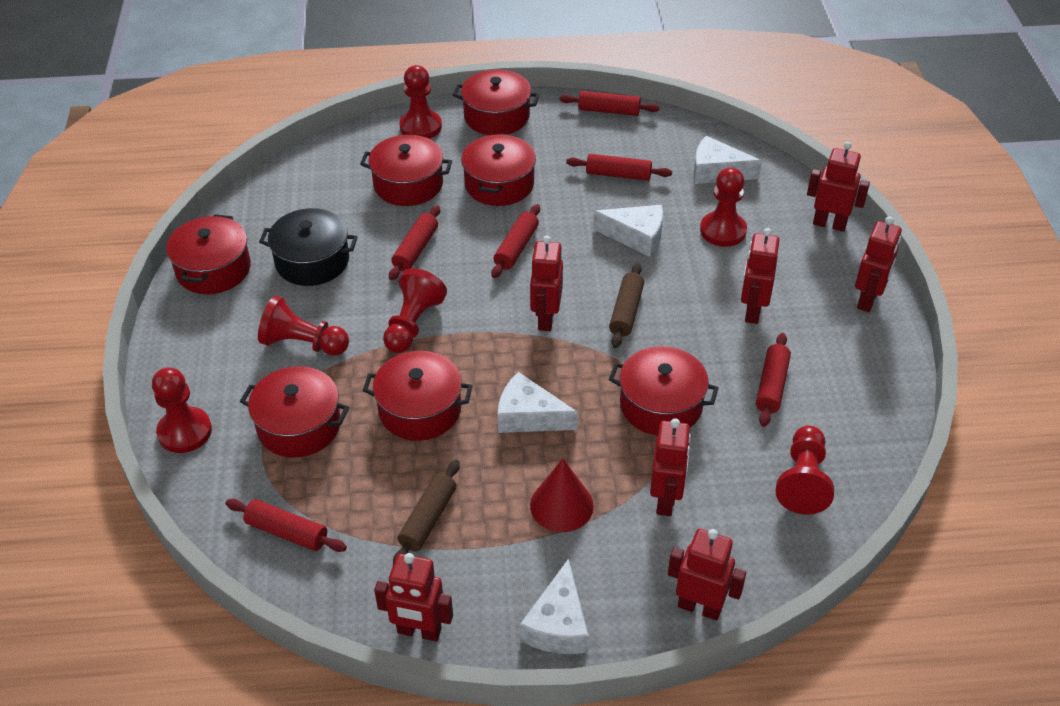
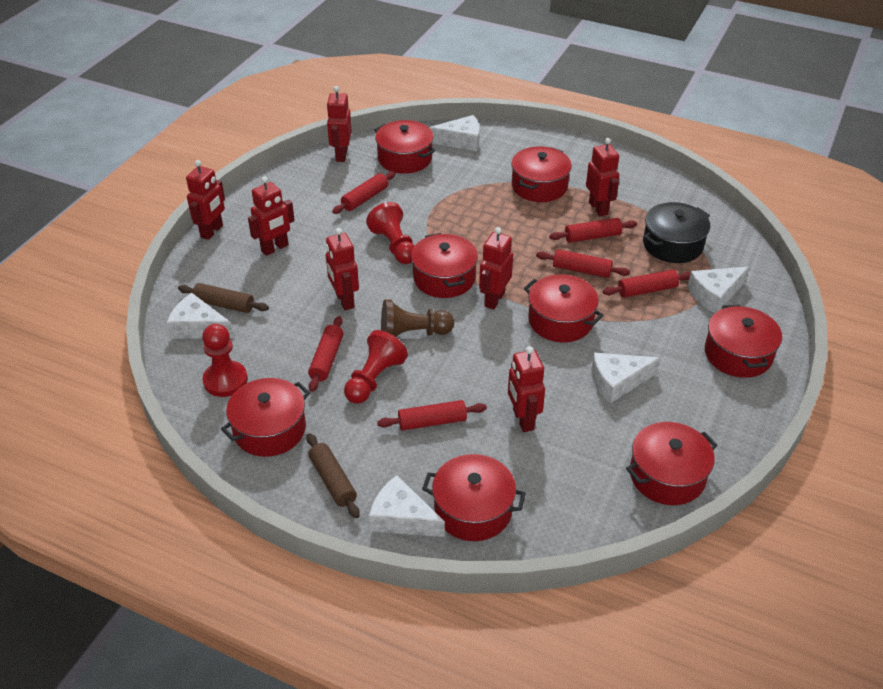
brown pawn: none = 0 -> [381,300,454,337] = 1
red cone: [530,458,594,532] = 1 -> none = 0
red pawn: [152,367,212,453] [258,296,349,356] [383,268,447,353] [399,65,442,139] [700,167,747,247] [776,425,834,514] = 6 -> [202,324,248,397] [344,330,408,404] [366,202,414,264] = 3
red pot: [166,214,251,294] [240,366,349,458] [360,135,452,206] [363,351,473,441] [453,69,540,135] [461,133,536,206] [609,346,719,435] = 7 -> [221,378,310,457] [375,120,435,174] [411,233,478,298] [422,454,526,541] [511,146,572,202] [524,274,604,342] [626,422,718,505] [705,304,782,378] = 8
white cheese: [498,372,578,433] [520,559,589,654] [593,205,663,257] [693,136,762,184] = 4 -> [167,293,234,339] [369,475,445,537] [429,115,480,151] [592,353,660,404] [688,267,749,313] = 5

